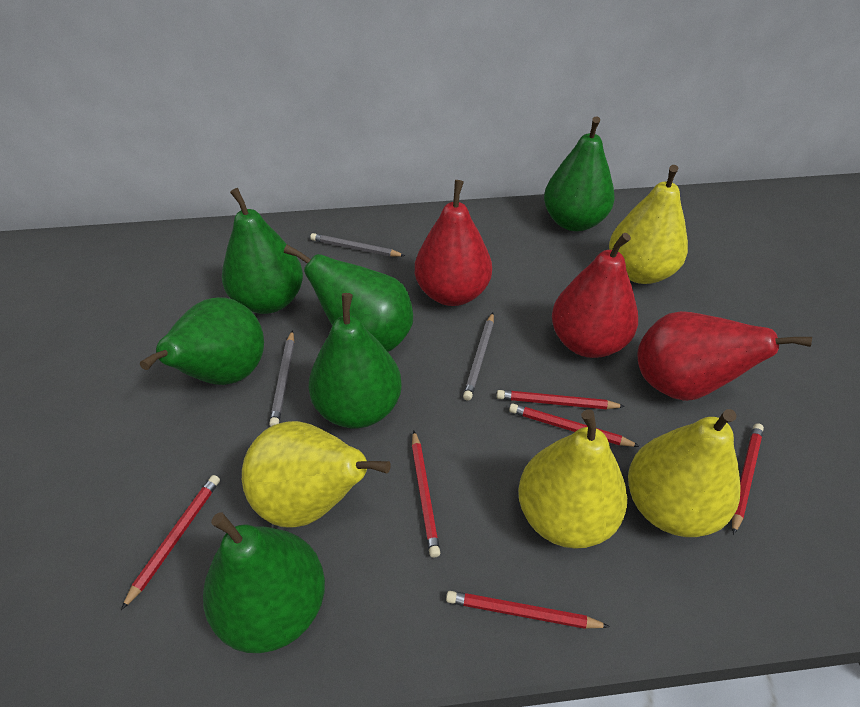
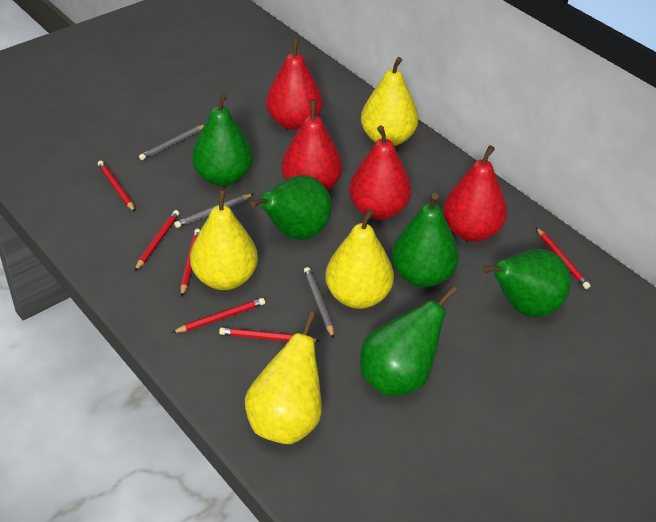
green pear: [140,297,264,385] [203,512,325,653] [222,188,303,314] [284,245,413,352] [309,293,402,428] [544,116,615,231] = 6 -> [192,92,253,186] [250,175,332,240] [360,286,457,397] [392,193,459,287] [482,249,571,318] = 5
red pear: [415,180,492,306] [552,233,638,358] [637,311,812,401] = 3 -> [266,38,323,130] [281,100,343,191] [349,126,412,220] [443,145,507,242] = 4

